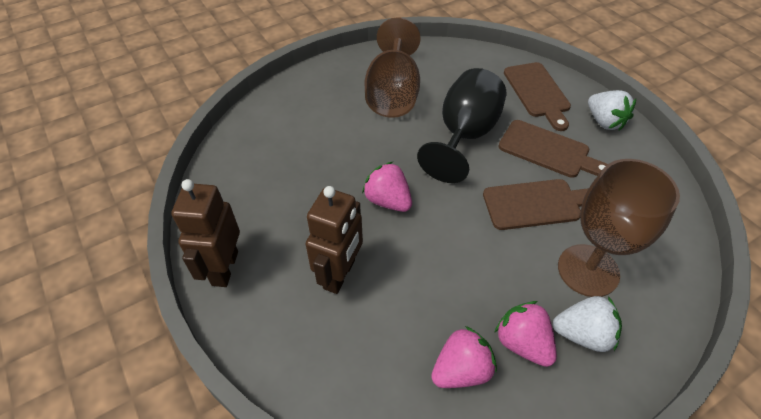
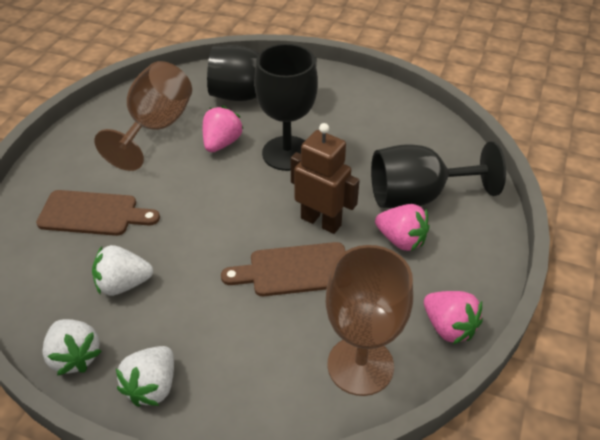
black goblet: [417,68,507,183] = 1 -> [207,45,317,101] [254,44,318,171] [371,142,506,208] = 3
brown cutting board: [483,179,589,230] [498,120,608,178] [504,62,571,131] = 3 -> [36,190,160,236] [221,242,345,296] = 2
brown robot: [171,179,240,287] [306,186,363,294] = 2 -> [291,123,360,234] = 1
white strawberry: [553,296,622,352] [588,90,636,131] = 2 -> [43,319,102,376] [92,245,153,296] [116,346,174,407] = 3

